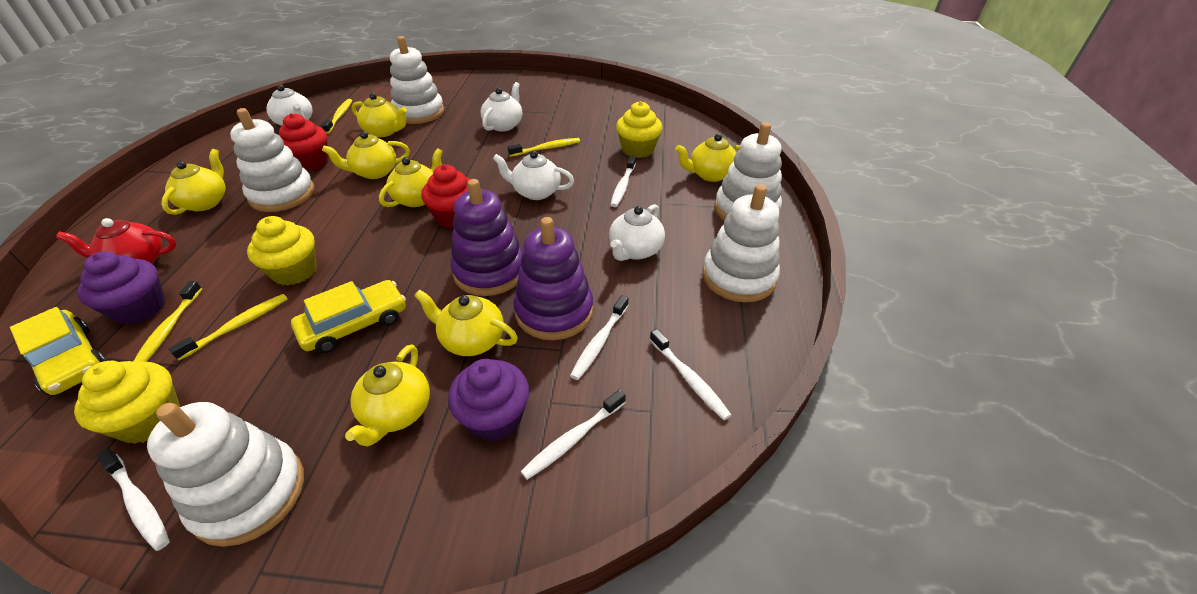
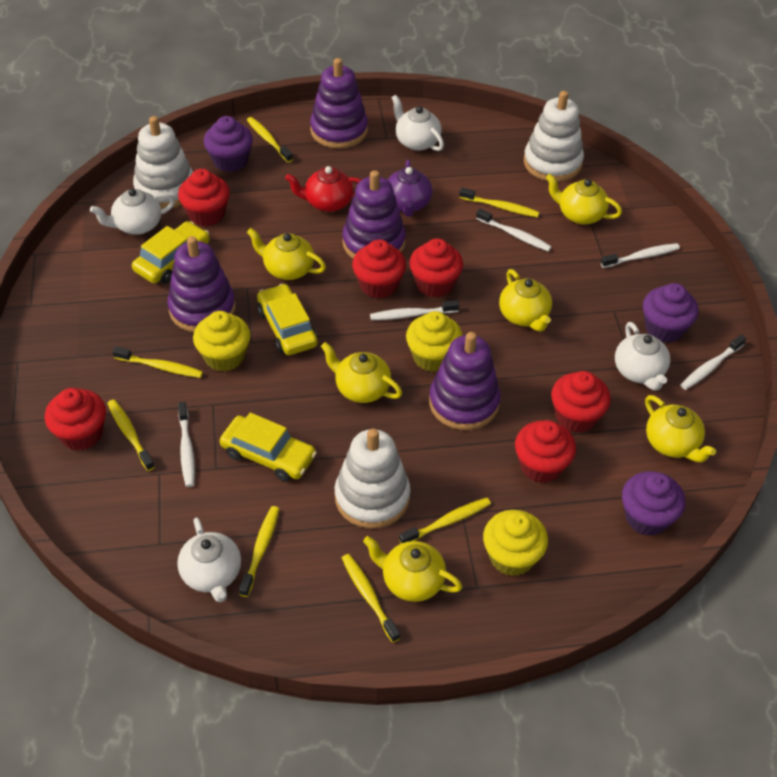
purple cupcake: [77,252,166,325] [448,359,529,442] = 2 -> [204,116,253,172] [622,471,685,536] [643,283,699,343] = 3
purple stacking toy: [451,179,523,296] [513,217,593,340] = 2 -> [167,236,236,332] [310,58,368,149] [342,170,406,259] [429,332,501,430] = 4
purple teapot: none = 0 -> [387,160,433,217] = 1
red cupcake: [278,113,328,171] [421,164,470,228] = 2 -> [45,388,106,450] [178,169,230,227] [352,239,406,299] [409,238,463,298] [515,420,576,483] [551,371,611,433] = 6
white stacking toy: [147,402,304,547] [230,108,314,212] [390,36,444,124] [703,184,780,302] [715,122,782,221] = 5 -> [133,116,193,209] [335,428,410,529] [524,91,584,182] = 3
yellow car: [10,307,107,395] [291,280,406,353] = 2 -> [132,221,210,284] [220,412,317,482] [257,284,318,355] = 3
yellow teapot: [161,149,226,215] [322,131,410,179] [345,345,430,446] [352,93,407,137] [379,148,443,207] [414,289,518,356] [675,134,740,182] = 7 -> [247,228,326,280] [321,342,402,403] [363,536,462,602] [499,269,552,332] [546,174,622,225] [645,395,716,463] = 6
yellow toothbrush: [133,281,202,362] [168,294,287,360] [322,99,352,134] [507,138,580,157] = 4 -> [107,400,155,471] [113,347,203,378] [239,506,279,597] [247,117,293,163] [342,554,400,643] [399,498,491,543] [459,187,539,218] = 7

